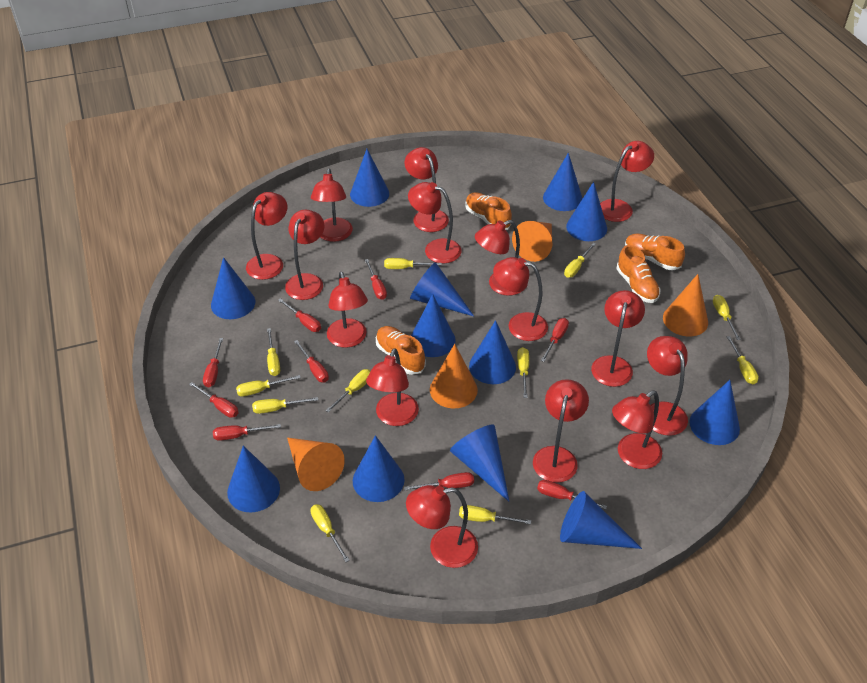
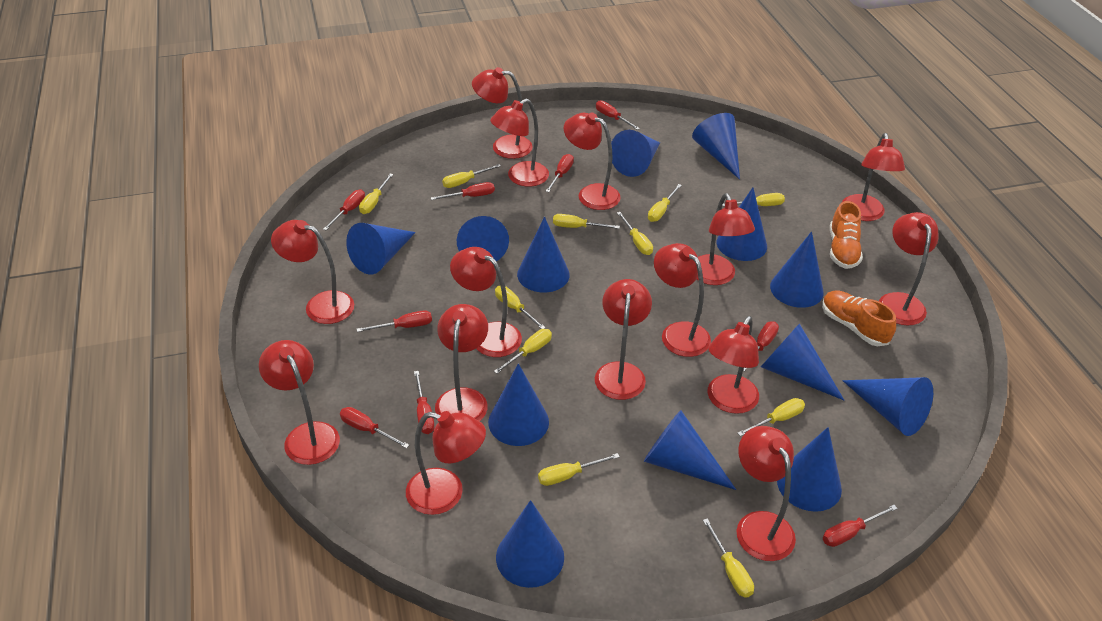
blue cone: [211,257,255,319] [227,446,280,512] [350,149,389,207] [353,435,405,502] [410,262,474,316] [411,294,456,357] [450,425,509,501] [469,320,516,384] [543,153,583,211] [560,491,642,549] [566,182,607,241] [689,380,740,445] = 12 -> [346,223,416,274] [457,216,509,261] [488,363,549,446] [496,500,564,588] [517,217,570,292] [611,130,660,177] [644,410,736,490] [692,113,740,179] [717,188,767,261] [761,323,844,400] [770,231,824,308] [777,427,842,512] [842,377,933,436] = 13
orange cone: [287,437,345,491] [430,344,478,408] [512,221,552,262] [663,274,708,336] = 4 -> none = 0
orange shoe: [376,326,426,375] [465,192,512,230] [616,245,661,303] [625,233,685,270] = 4 -> [822,291,896,346] [830,201,863,269] = 2

